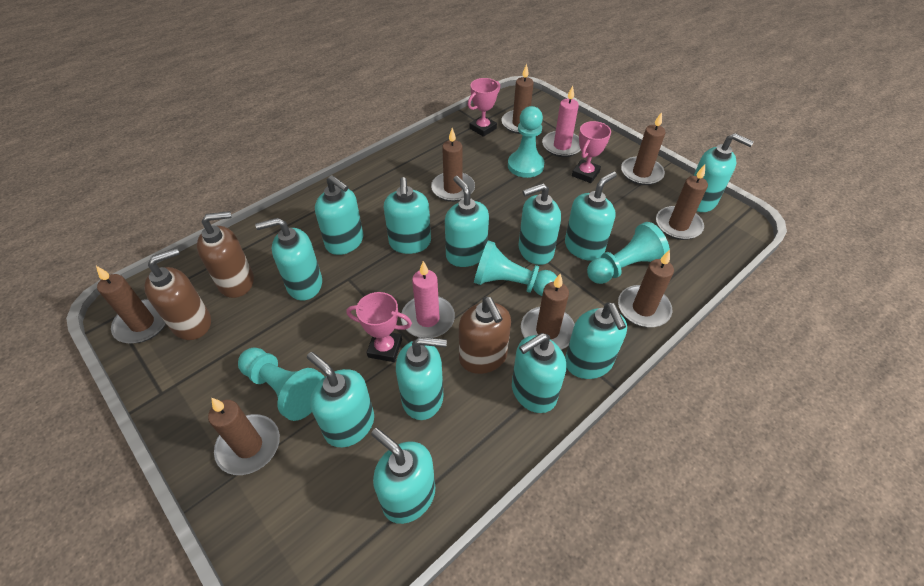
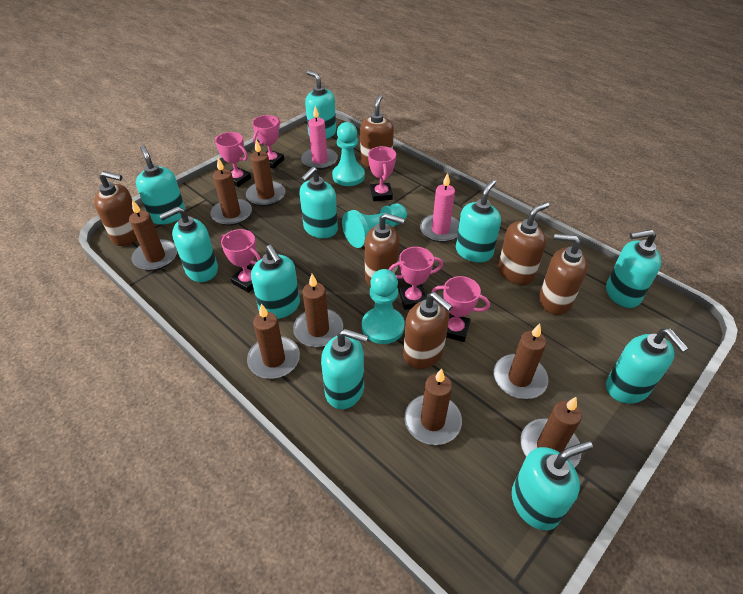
brown soap dispenser: [144,248,211,340] [197,211,254,298] [459,297,511,374] = 3 -> [94,171,137,246] [360,95,394,167] [364,213,405,287] [403,292,453,369] [498,202,549,285] [539,234,588,315] = 6
pink trophy: [346,292,412,362] [468,78,500,137] [572,121,611,183] = 3 -> [215,132,251,187] [220,229,261,293] [252,115,284,169] [368,146,396,201] [389,247,443,310] [431,276,490,342] = 6
turquoise pawn: [238,347,324,421] [474,240,557,296] [508,106,544,178] [587,222,670,284] = 4 -> [332,122,365,186] [342,204,407,248] [362,269,405,344] = 3
turquoise soap dispenser: [255,218,322,301] [307,352,374,447] [315,175,363,255] [371,428,435,524] [383,177,431,254] [396,337,447,420] [445,176,489,267] [512,333,566,413] [518,183,561,265] [565,171,617,261] [565,303,627,379] [694,133,754,212] = 12 -> [136,145,186,225] [159,206,218,282] [251,245,300,319] [300,167,338,238] [305,71,336,139] [321,329,368,409] [456,180,501,263] [512,441,593,530] [606,229,661,308] [606,329,689,404] = 10

